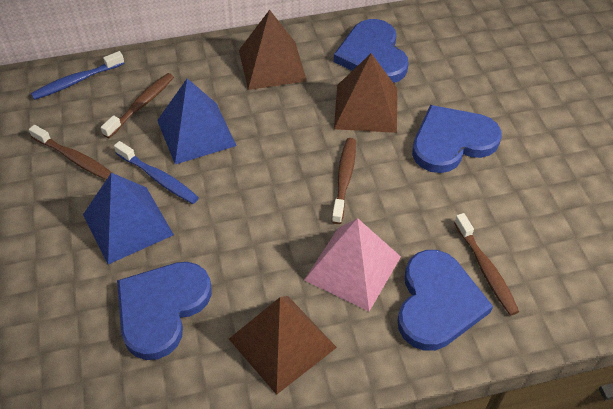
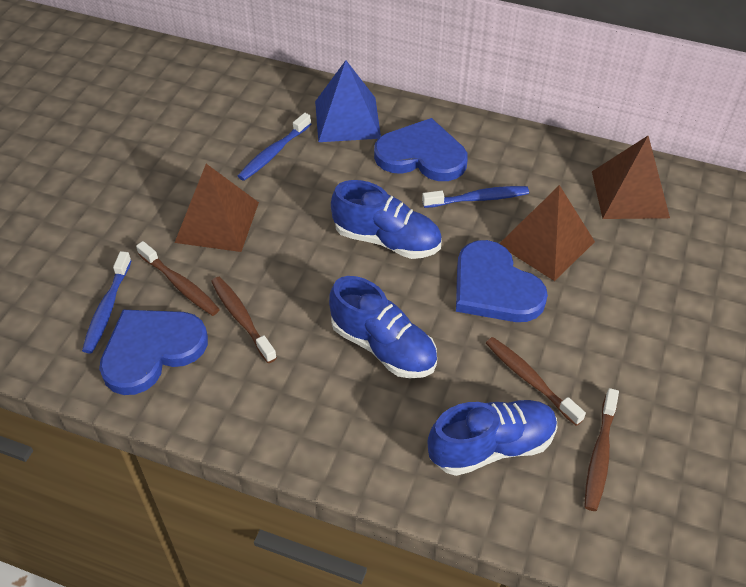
blue heart: [117,262,212,360] [334,19,409,83] [398,250,493,351] [412,105,502,173] = 4 -> [99,310,208,395] [374,118,468,181] [456,240,548,322] = 3
blue pyramid: [83,173,174,264] [157,78,236,164] = 2 -> [315,60,381,142] = 1
blue shoe: none = 0 -> [329,276,437,378] [331,180,442,259] [428,400,557,476] = 3
blue toothbrush: [31,51,124,100] [114,141,199,204] = 2 -> [82,251,132,353] [238,113,311,181] [422,186,529,208] = 3
pink pyramid: [304,218,401,311] = 1 -> none = 0

